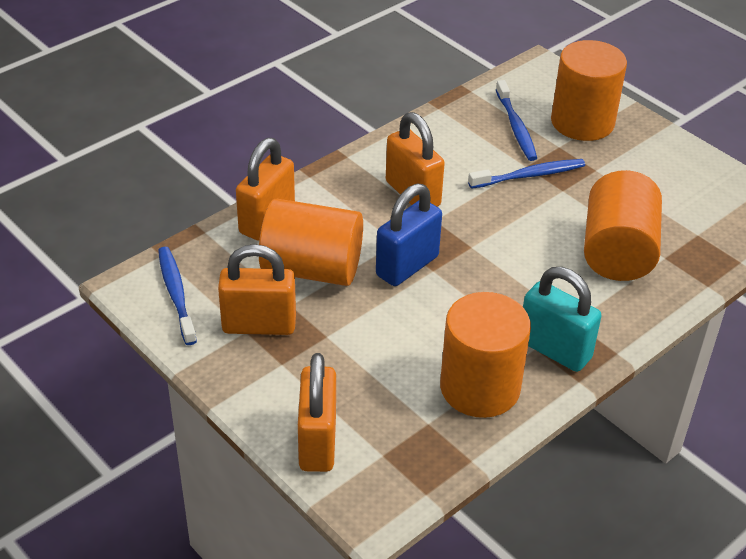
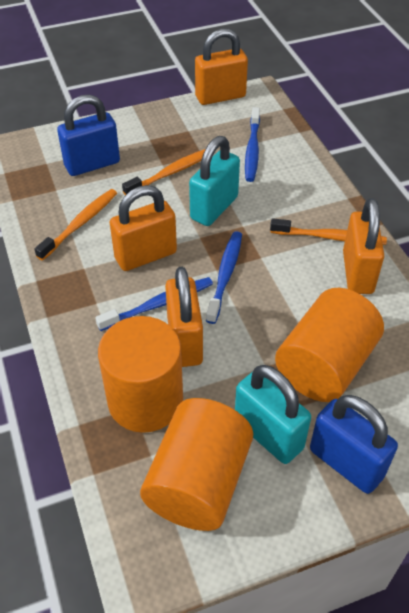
blue padlock: [376,184,442,286] = 1 -> [57,94,120,176] [310,395,398,494] = 2
orange cylinder: [259,199,363,286] [440,292,531,418] [551,40,627,141] [584,170,662,281] = 4 -> [98,316,183,433] [140,398,253,531] [275,288,384,402] = 3
orange toothbrush: none = 0 -> [34,189,117,261] [122,149,205,195] [270,218,387,245] = 3
turquoise padlock: [523,267,602,372] = 1 -> [189,136,240,226] [235,365,311,464] = 2

